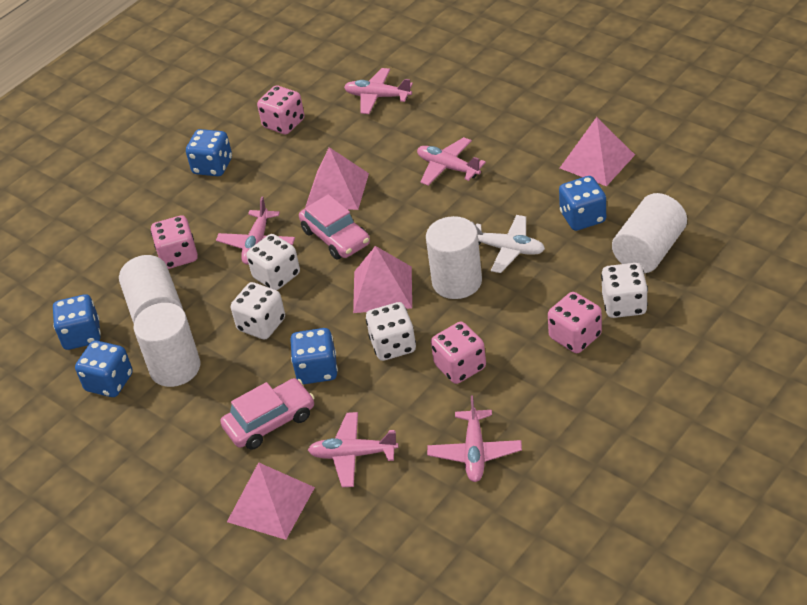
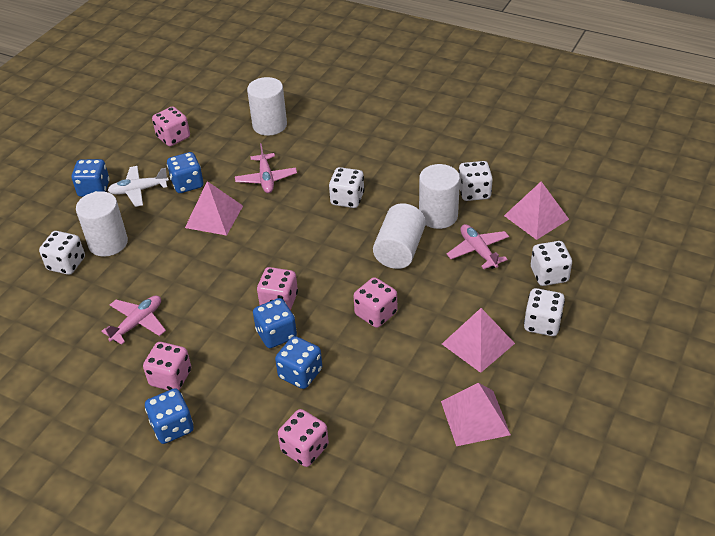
pink car: [220,378,315,450] [299,194,370,260] = 2 -> none = 0
pink dice: [151,215,198,269] [257,85,305,135] [431,322,486,384] [548,292,602,353] = 4 -> [143,342,191,390] [152,106,190,146] [257,267,298,310] [278,409,329,467] [354,277,397,328] = 5
pink plane: [216,197,295,265] [308,412,398,487] [344,68,413,114] [417,137,486,186] [427,396,522,482] = 5 -> [101,295,166,345] [235,143,297,193] [447,224,509,269] = 3
white dice: [231,282,285,340] [247,234,300,290] [366,302,416,361] [601,263,648,318] = 4 -> [39,231,85,275] [329,167,365,208] [458,161,493,201] [524,288,565,336] [531,241,572,286] = 5

